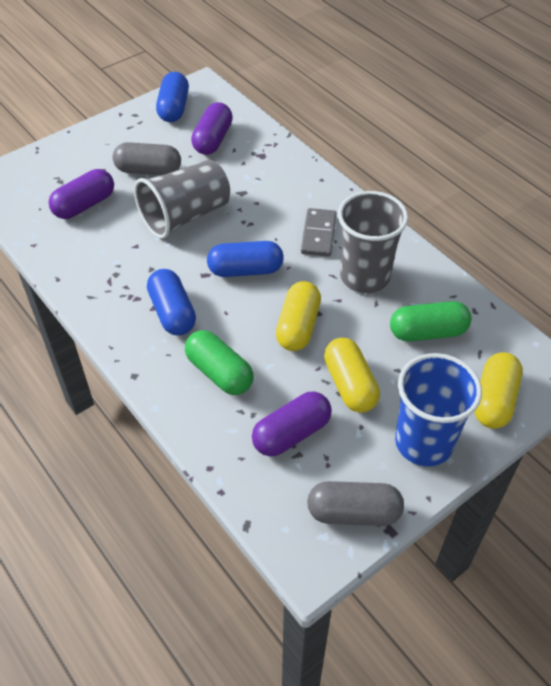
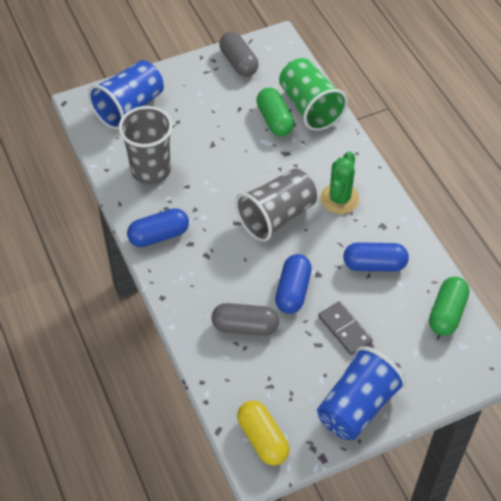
blue cup: [395,353,482,466] = 1 -> [88,60,164,129] [317,346,406,440] = 2
green cactus: none = 0 -> [320,151,359,214] = 1
green cup: none = 0 -> [279,58,348,131] = 1
purple capsule: [48,169,114,219] [191,102,233,155] [252,392,332,457] = 3 -> none = 0
yellow capsule: [276,281,321,351] [324,338,380,413] [474,352,523,429] = 3 -> [237,400,290,465] = 1

